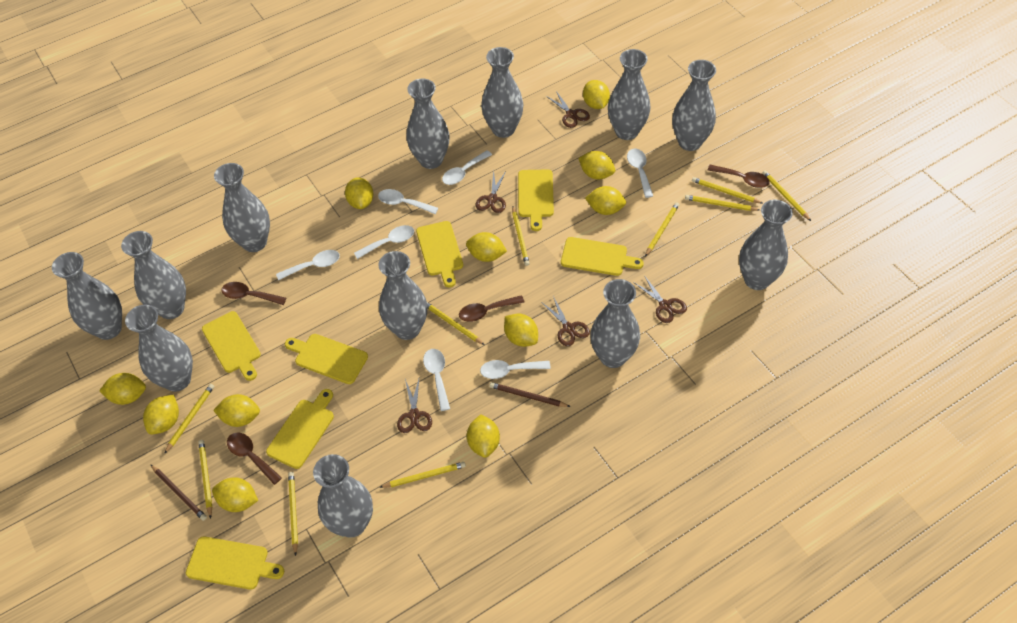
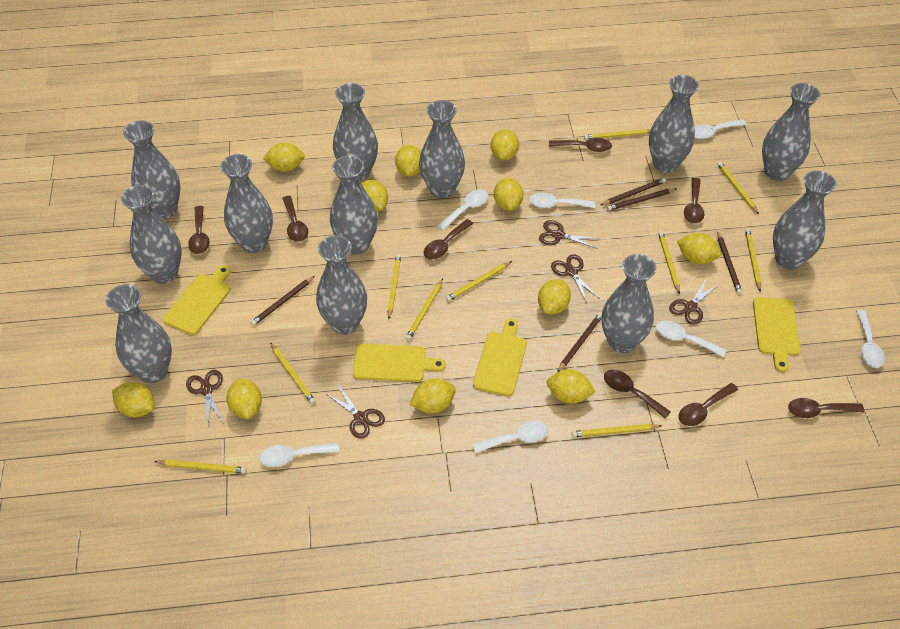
brown pencil: [150,464,207,521] [490,382,571,407] = 2 -> [250,276,315,326] [557,313,602,372] [601,178,666,205] [607,189,676,211] [717,231,742,295] = 5
brown spoon: [221,282,286,305] [227,432,282,485] [459,295,525,322] [707,165,770,188] = 4 -> [188,206,210,254] [282,196,308,242] [424,219,473,259] [549,138,612,152] [604,370,671,419] [678,383,738,426] [684,178,704,224] [788,398,864,418] = 8
yellow cutting board: [186,536,284,590] [202,311,261,381] [266,389,334,469] [285,334,368,384] [416,221,463,287] [518,169,554,231] [561,237,644,276] = 7 -> [163,265,231,335] [353,343,446,382] [473,319,527,396] [753,297,800,372] = 4

